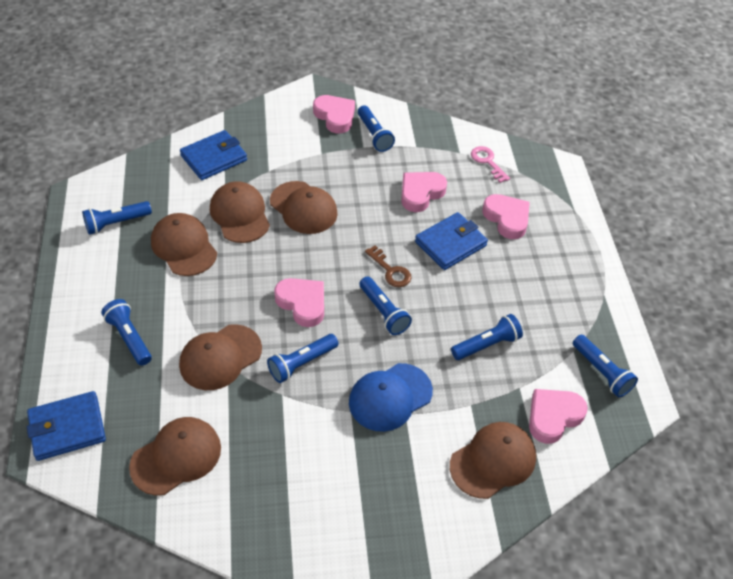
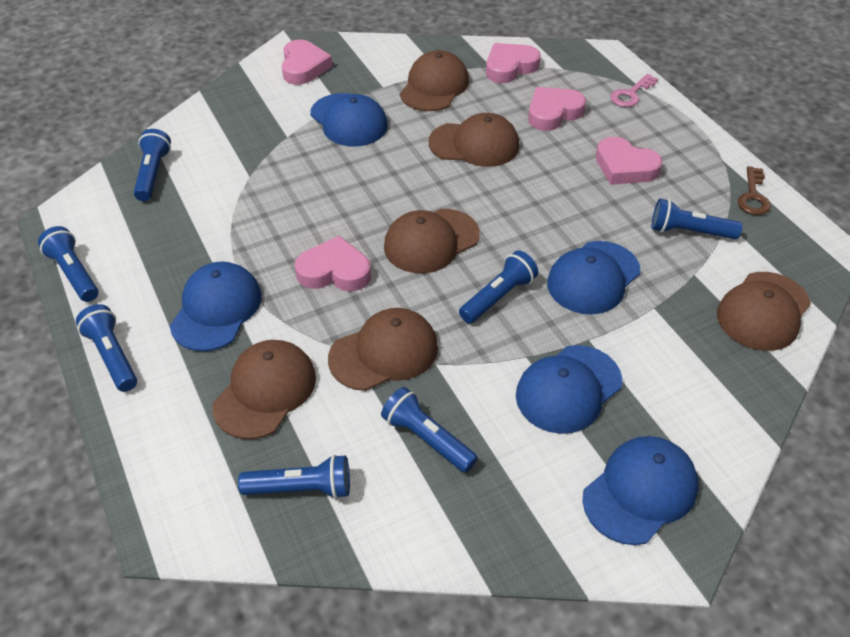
blue cap: [349,363,433,432] = 1 -> [170,262,262,351] [310,93,388,146] [516,345,622,434] [547,241,641,314] [582,436,699,545] = 5
blue wallet: [27,391,106,461] [180,130,247,180] [415,212,488,270] = 3 -> none = 0

